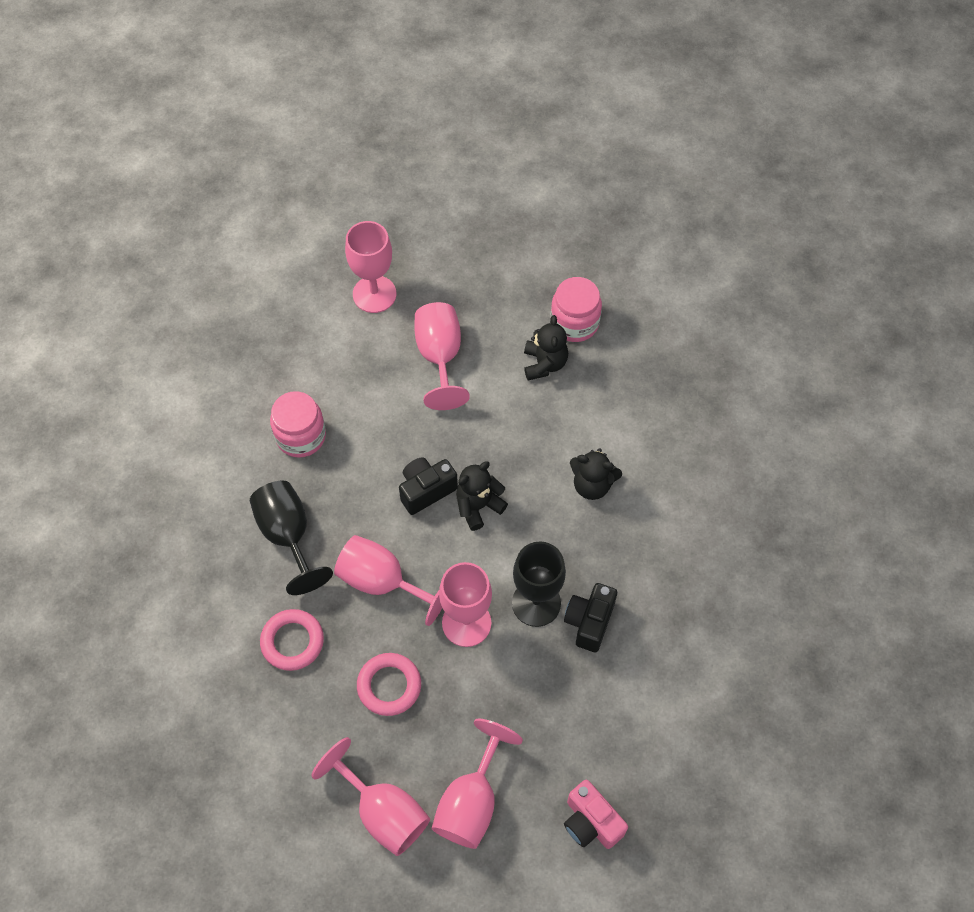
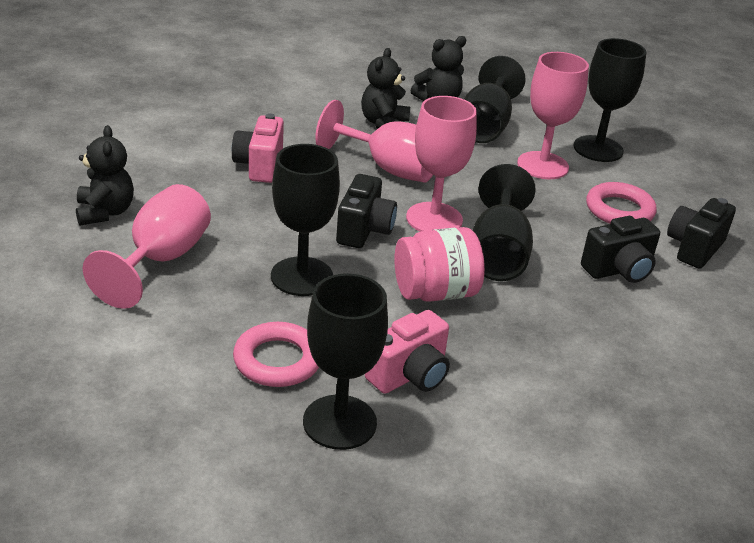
black camera: [399,457,458,515] [564,583,617,652] = 2 -> [336,174,397,248] [581,216,660,283] [667,198,736,269] = 3
black goblet: [250,481,333,595] [512,541,566,627] = 2 -> [271,144,340,296] [303,273,388,450] [464,56,526,143] [472,164,535,281] [574,38,646,162] = 5
pink camera: [564,780,628,849] = 1 -> [232,113,284,183] [365,310,450,394] = 2
pink goblet: [311,737,430,856] [334,535,442,626] [345,221,396,313] [414,302,470,410] [432,719,523,849] [439,562,492,647] = 6 -> [83,184,211,309] [315,100,433,183] [406,96,477,232] [517,52,589,179] = 4
pink jar: [270,391,326,458] [551,277,602,342] = 2 -> [394,227,485,302] = 1

